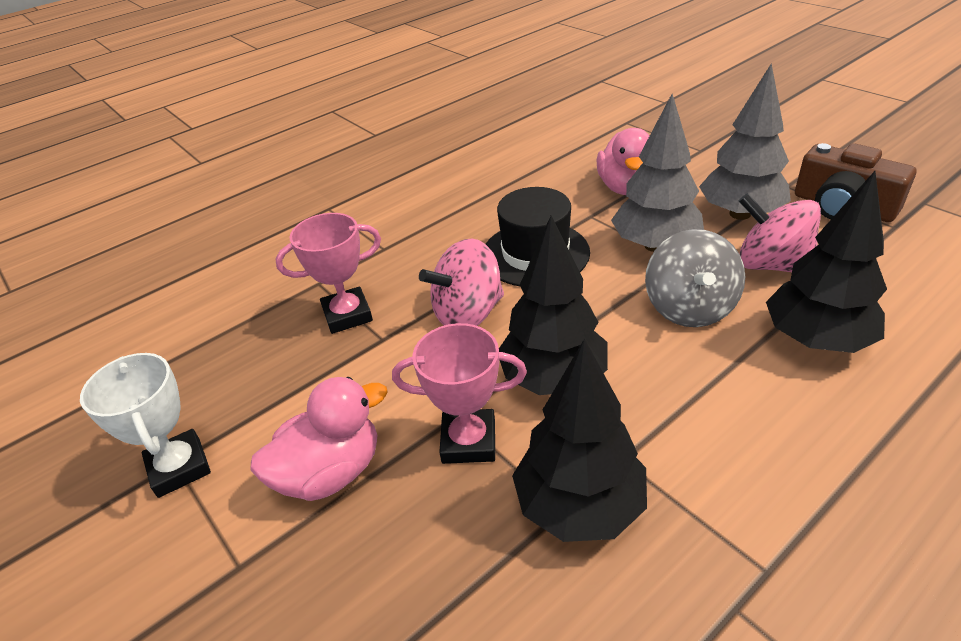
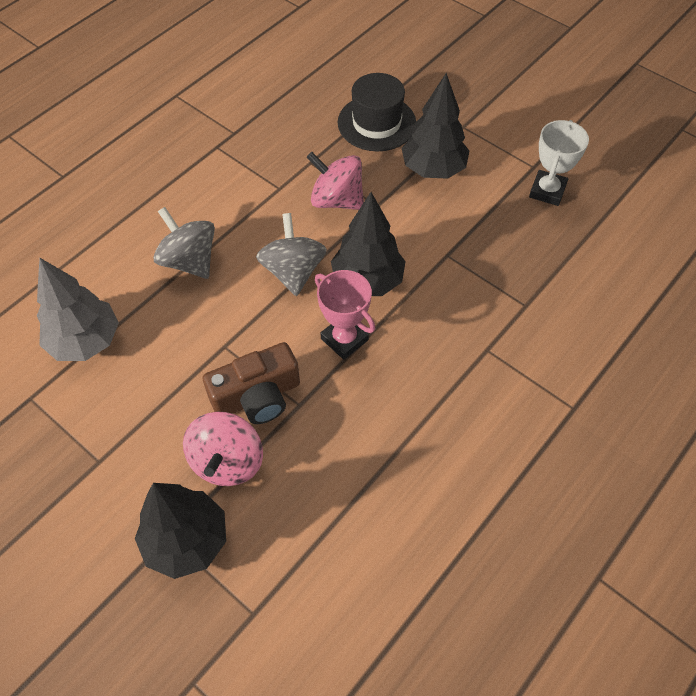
grey spinning top: [645,229,746,327] = 1 -> [153,207,215,279] [256,213,327,296] = 2
grey tree: [611,94,704,252] [699,63,791,220] = 2 -> [37,258,119,361] = 1
pink duck: [250,377,388,501] [597,128,650,195] = 2 -> none = 0
pink trophy: [275,213,381,334] [392,323,527,464] = 2 -> [315,270,375,360] = 1

